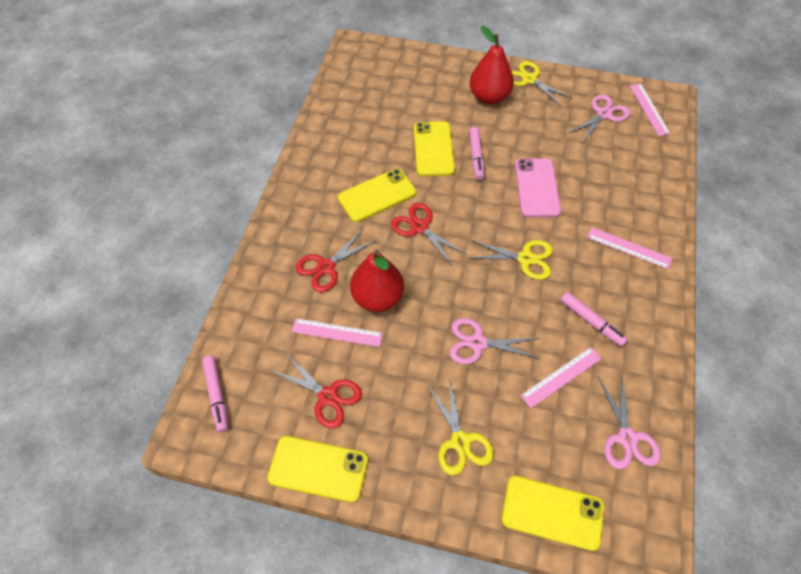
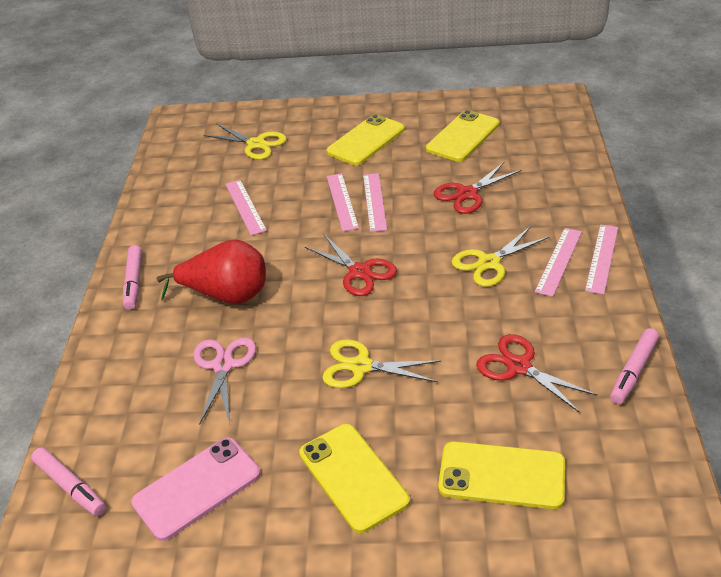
pink ruler: [292,318,383,347] [520,347,602,408] [587,227,672,269] [630,84,671,136] = 4 -> [225,180,267,236] [327,173,359,231] [363,173,387,232] [535,228,582,297] [585,225,618,294] = 5
pink scissors: [450,318,540,364] [567,94,630,143] [598,376,660,469] = 3 -> [193,337,256,425] = 1
red pear: [350,250,404,312] [470,26,514,104] = 2 -> [157,239,266,304] = 1

